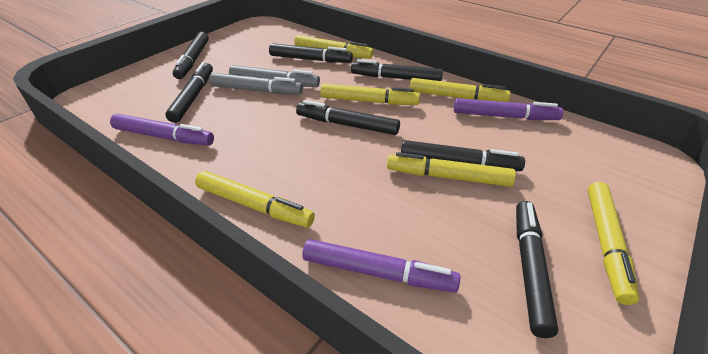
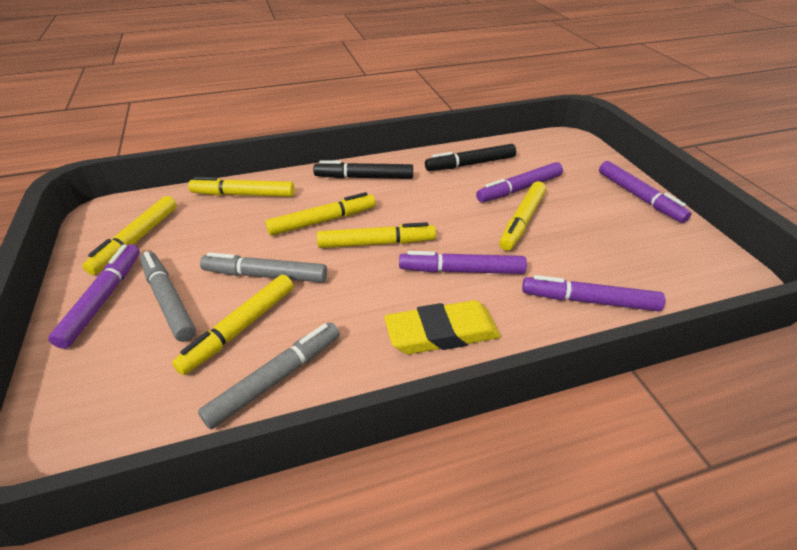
black marker: [165,62,213,123] [173,32,209,79] [269,43,353,63] [296,100,400,135] [351,59,443,81] [401,140,525,171] [516,201,558,338] = 7 -> [313,160,413,179] [425,144,516,171] = 2
grey marker: [209,73,303,95] [229,65,320,87] = 2 -> [140,251,196,342] [198,322,340,429] [200,252,327,283] = 3
purple marker: [110,114,214,146] [302,239,460,292] [454,98,563,120] = 3 -> [48,244,140,349] [399,251,527,274] [476,162,563,202] [522,275,665,311] [599,161,692,223] = 5
yellow eraser: none = 0 -> [384,300,501,354] = 1

